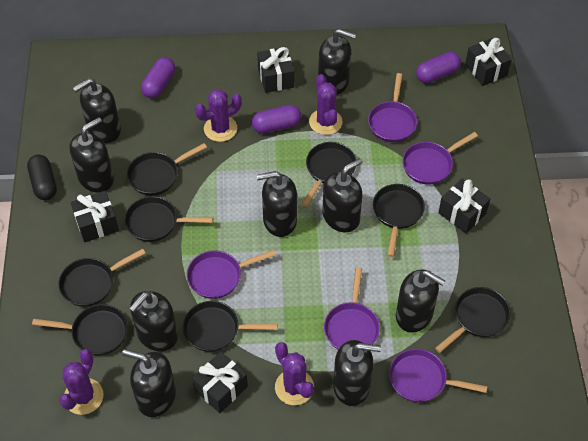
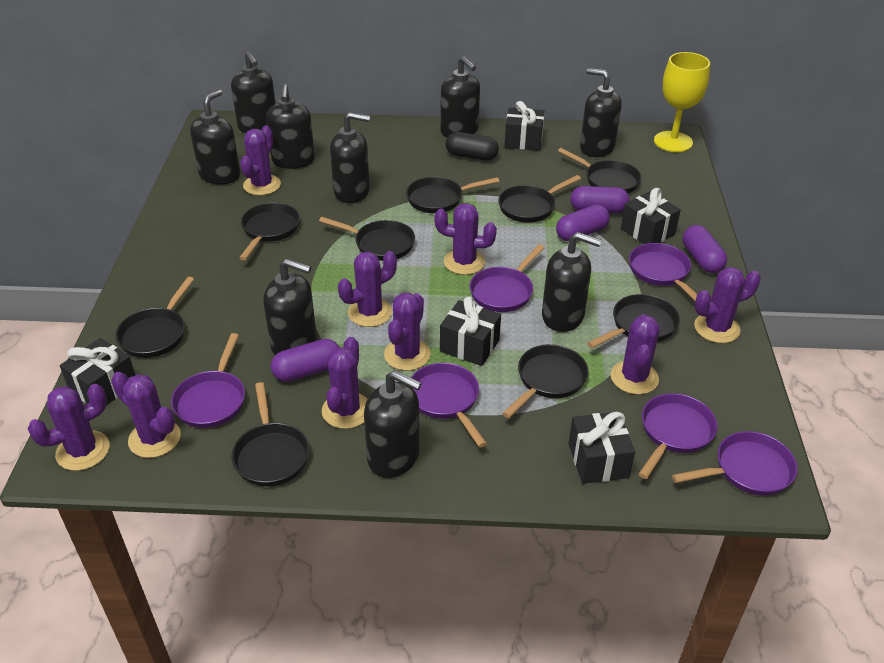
black pan: [32,304,128,355] [58,248,146,307] [124,196,213,242] [127,143,207,196] [183,301,278,352] [301,142,356,207] [373,184,425,257] [435,287,511,353] = 8 -> [115,277,194,358] [232,382,309,486] [239,203,300,260] [319,217,415,261] [406,177,499,213] [498,175,581,223] [502,344,589,418] [558,148,641,193] [587,294,680,348] = 9
purple cactus: [59,349,103,415] [195,89,242,142] [275,342,314,405] [309,74,343,135] = 4 -> [28,384,110,471] [111,372,181,458] [240,126,281,195] [322,337,368,429] [338,251,397,327] [384,293,431,371] [435,203,497,275] [611,314,660,395] [694,267,761,343] = 9
purple capsule: [141,57,175,98] [252,105,301,134] [416,52,461,83] = 3 -> [271,339,340,382] [556,204,610,241] [570,186,630,213] [683,225,727,273] = 4
purple pan: [187,250,276,299] [324,267,380,350] [368,73,417,142] [389,349,488,402] [402,132,478,185] = 5 -> [171,333,245,428] [411,363,487,447] [470,244,545,312] [629,243,697,302] [638,393,717,479] [672,431,797,496] = 6
yellow goblet: none = 0 -> [654,52,710,152] = 1

